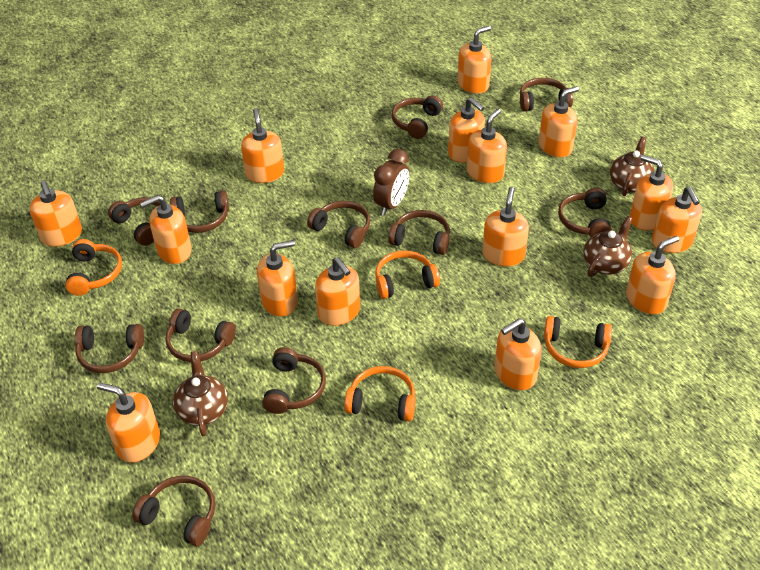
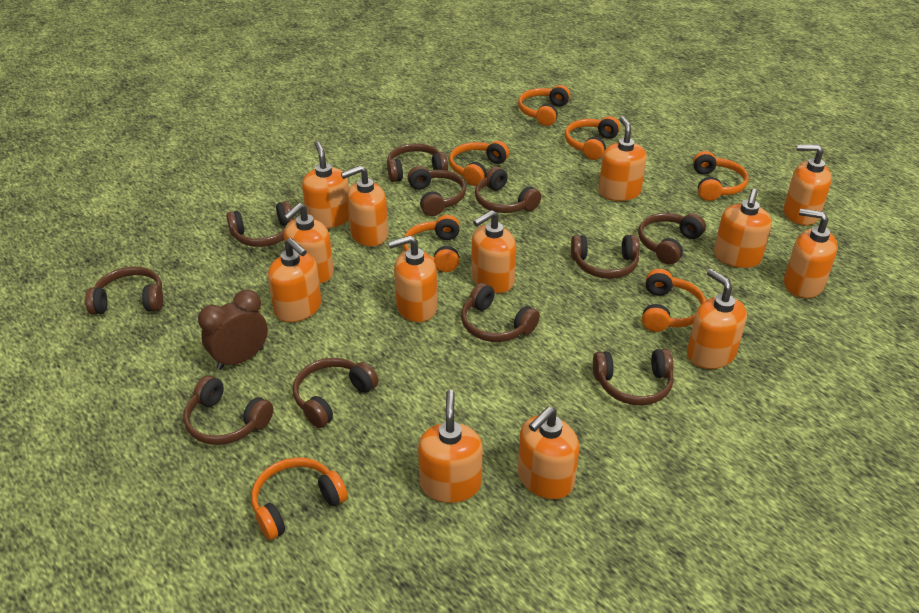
brown teapot: [173,351,228,436] [583,216,633,277] [610,137,654,196] = 3 -> none = 0
orange headphones: [65,239,122,296] [344,366,416,421] [375,250,440,299] [544,316,612,368] = 4 -> [251,457,348,540] [403,215,460,272] [449,141,509,186] [518,85,570,126] [565,116,620,160] [642,269,706,332] [693,151,748,201] = 7
orange soap dispenser: [30,181,82,247] [97,383,160,463] [140,195,192,264] [241,108,284,183] [257,240,298,317] [315,257,360,326] [448,97,485,163] [457,26,491,94] [467,109,507,183] [482,186,529,267] [495,318,541,390] [539,86,579,157] [626,236,679,315] [630,155,673,230] [652,187,702,253] = 15 -> [268,238,321,322] [283,203,334,284] [302,141,349,228] [341,166,388,247] [388,235,437,322] [418,390,483,503] [471,210,516,293] [518,407,579,499] [598,116,647,201] [687,269,747,369] [714,189,772,268] [784,144,832,226] [784,209,838,298] = 13

